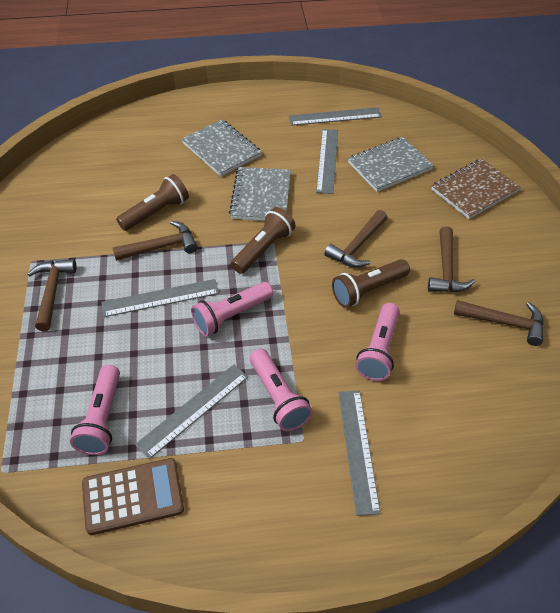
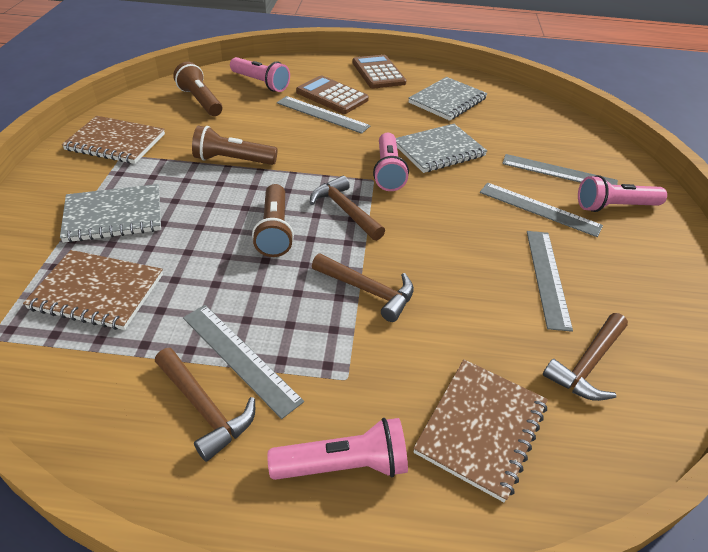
brown calculator: [82,458,184,535] = 1 -> [296,76,369,114] [352,55,407,89] = 2
brown hammer: [27,259,76,331] [113,221,198,261] [324,210,387,267] [428,226,475,292] [454,300,544,346] = 5 -> [155,348,255,462] [310,176,385,241] [312,254,414,322] [543,313,628,401] = 4
brown notebook: [431,159,520,219] = 1 -> [23,250,163,330] [62,116,165,164] [413,359,548,502] = 3

